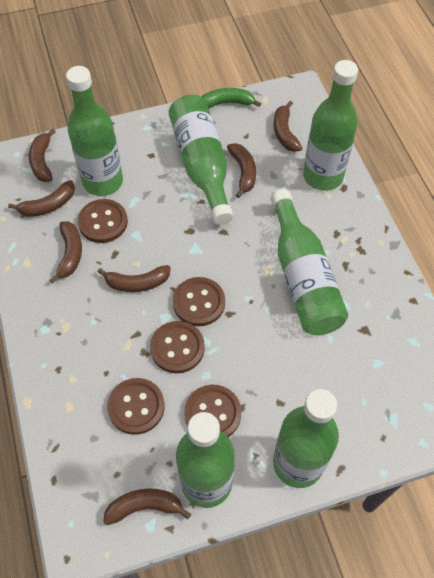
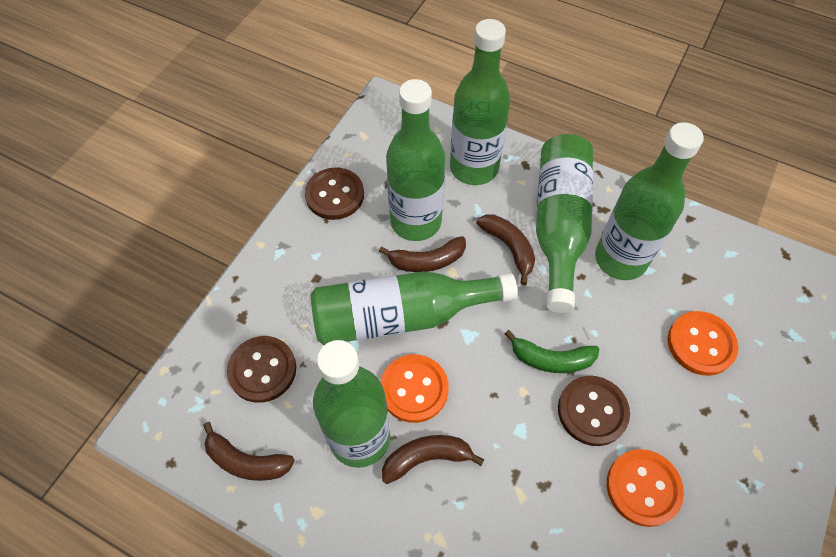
brown banana: [8,180,75,217] [29,129,56,182] [50,222,82,283] [98,265,171,292] [104,488,191,525] [227,143,256,198] [274,101,302,152] = 7 -> [203,422,295,481] [379,236,466,272] [382,435,484,484] [476,214,535,285] = 4
brown button: [78,199,128,243] [107,378,165,435] [150,321,205,373] [173,277,225,326] [184,385,241,437] = 5 -> [227,336,296,403] [305,168,364,220] [558,376,630,446] = 3
orange button: none = 0 -> [380,354,449,423] [607,449,684,527] [668,311,738,376] = 3

